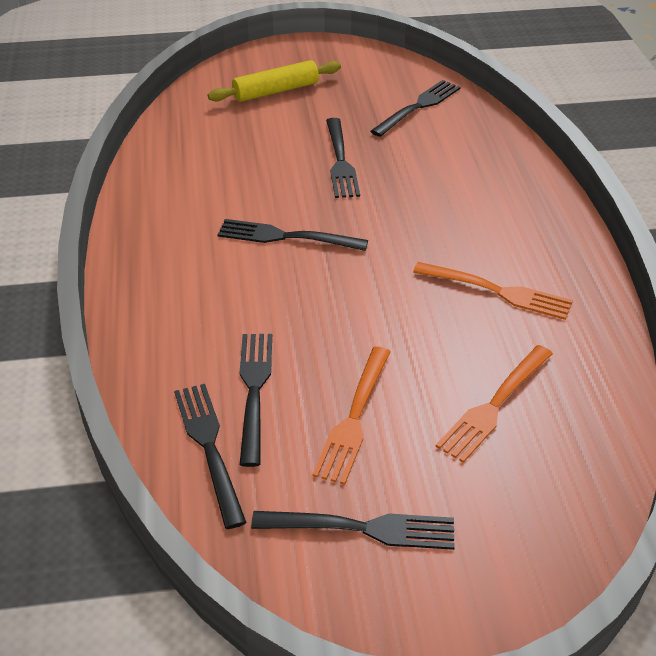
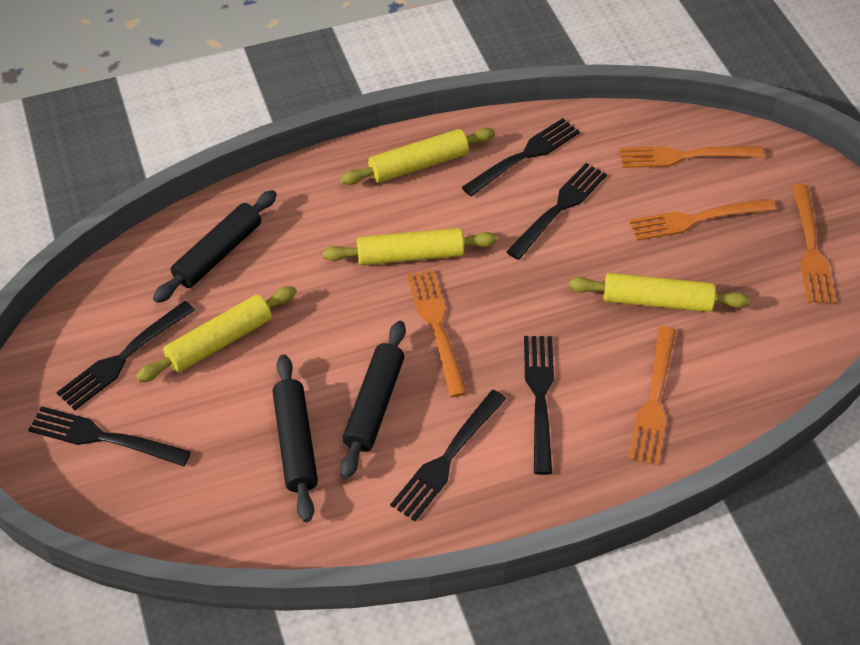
black rolling pin: none = 0 -> [153,190,277,303] [273,354,318,522] [340,321,406,479] = 3
orange fork: [312,347,391,485] [413,262,573,320] [436,345,553,463] = 3 -> [407,269,467,397] [619,146,764,168] [628,326,676,466] [629,198,776,241] [792,184,836,303] = 5
yellow rolling pin: [208,60,341,102] = 1 -> [136,286,297,382] [323,228,497,265] [340,128,495,185] [569,273,750,312] = 4

